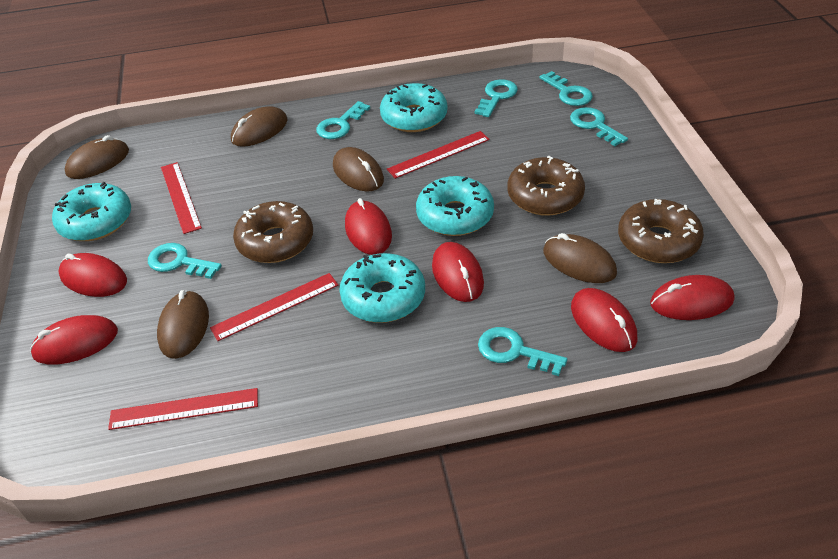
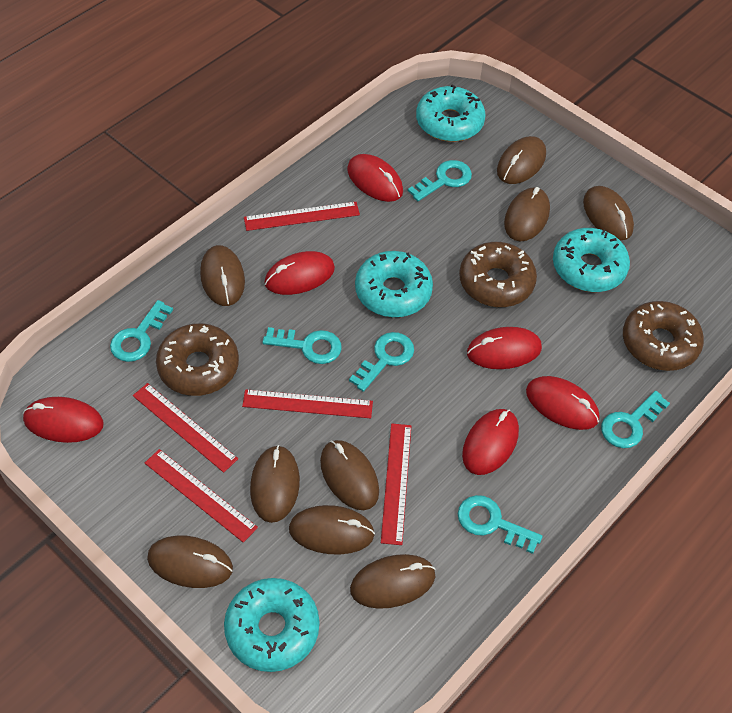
brown mouse: [65,135,129,179] [157,290,209,359] [231,106,288,147] [333,147,384,192] [543,233,617,283] = 5 -> [147,536,233,588] [200,245,245,306] [250,445,300,523] [289,505,375,555] [320,440,379,510] [350,554,435,609] [497,136,546,184] [504,187,550,242] [583,186,634,240] = 9
red ruler: [108,388,258,430] [161,162,202,234] [210,273,338,341] [387,131,490,179] = 4 -> [133,383,238,473] [145,449,258,543] [242,389,373,418] [244,202,360,231] [381,423,411,545] = 5

